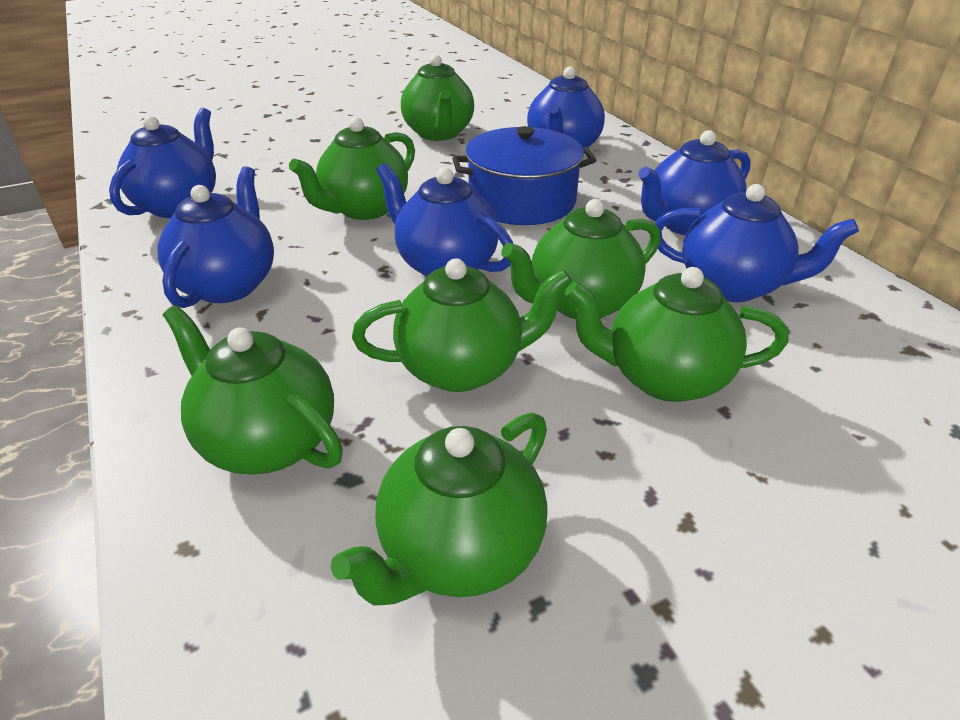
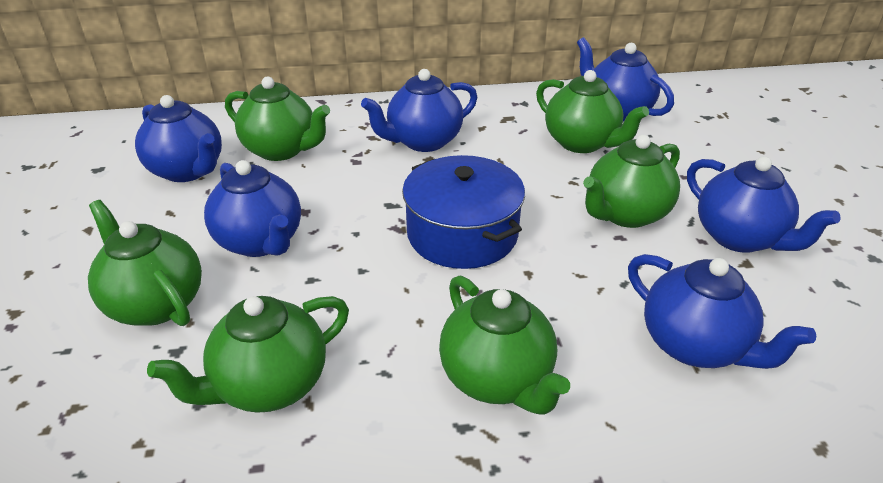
green teapot: [163,305,343,475] [289,117,415,220] [331,412,547,605] [352,259,572,392] [401,54,474,141] [501,199,660,319] [565,267,789,402] = 7 -> [88,200,202,326] [147,296,349,413] [225,77,330,161] [439,275,570,415] [536,70,649,153] [583,135,680,228] = 6

